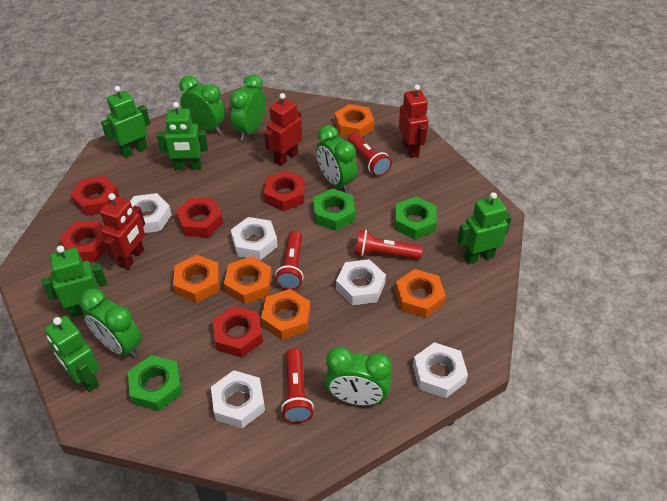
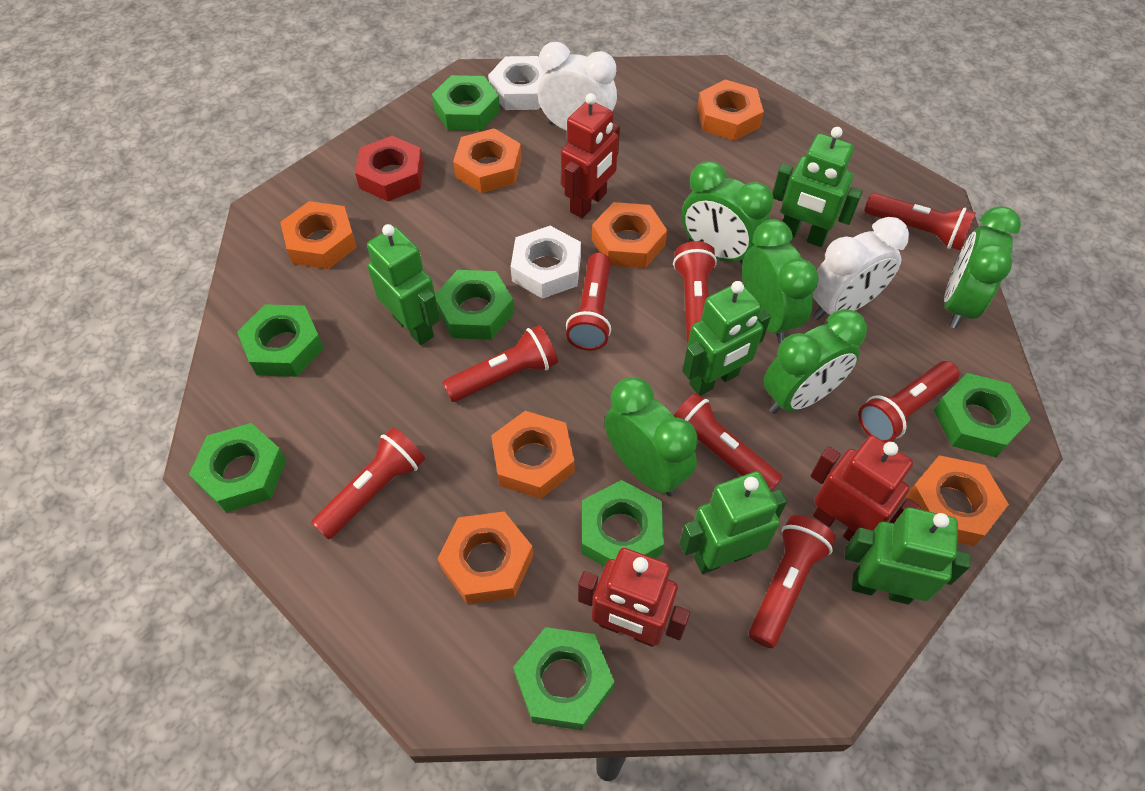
green nut: [128,355,182,411] [313,189,355,231] [395,197,437,240] = 3 -> [189,423,287,512] [237,304,324,377] [432,75,500,131] [435,270,514,340] [513,627,615,730] [582,480,664,567] [934,373,1031,457] = 7
orange nut: [173,255,220,303] [224,256,272,304] [261,289,311,340] [335,104,374,138] [395,269,446,318] = 5 -> [280,201,357,269] [437,511,533,604] [453,128,522,193] [491,411,574,499] [592,202,667,268] [697,79,764,141] [906,455,1009,546] = 7
red flashlight: [275,231,304,290] [281,348,314,423] [348,133,392,176] [355,230,423,260] = 4 -> [311,427,425,540] [442,325,558,402] [566,253,611,350] [673,241,717,343] [674,393,782,491] [749,515,836,648] [858,361,959,443] [864,193,976,250] = 8
red nut: [59,221,107,262] [70,176,120,216] [176,198,223,237] [212,306,263,358] [264,170,305,211] = 5 -> [355,136,424,201] = 1
white clock: none = 0 -> [538,42,617,131] [813,217,909,320] = 2
white nut: [130,193,172,233] [211,370,265,429] [231,217,278,260] [336,259,386,305] [413,342,468,398] = 5 -> [488,56,545,110] [511,226,581,299] = 2

